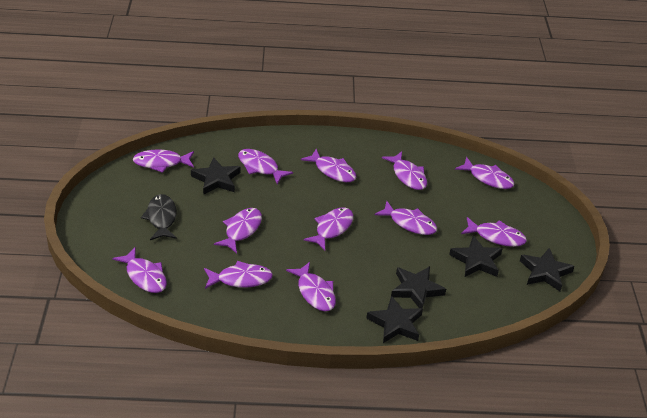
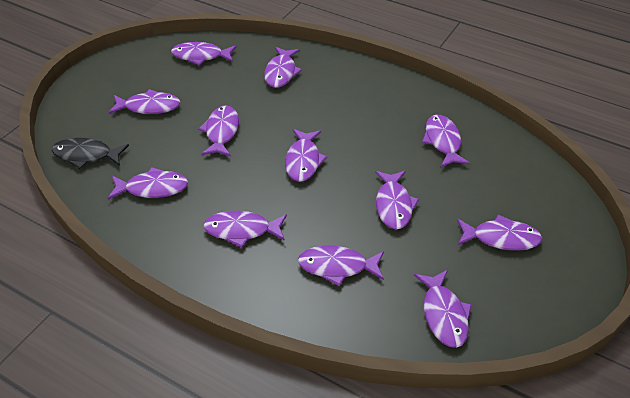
black star: [191,157,240,195] [366,296,423,343] [391,266,446,308] [449,236,503,277] [520,248,574,291] = 5 -> none = 0

